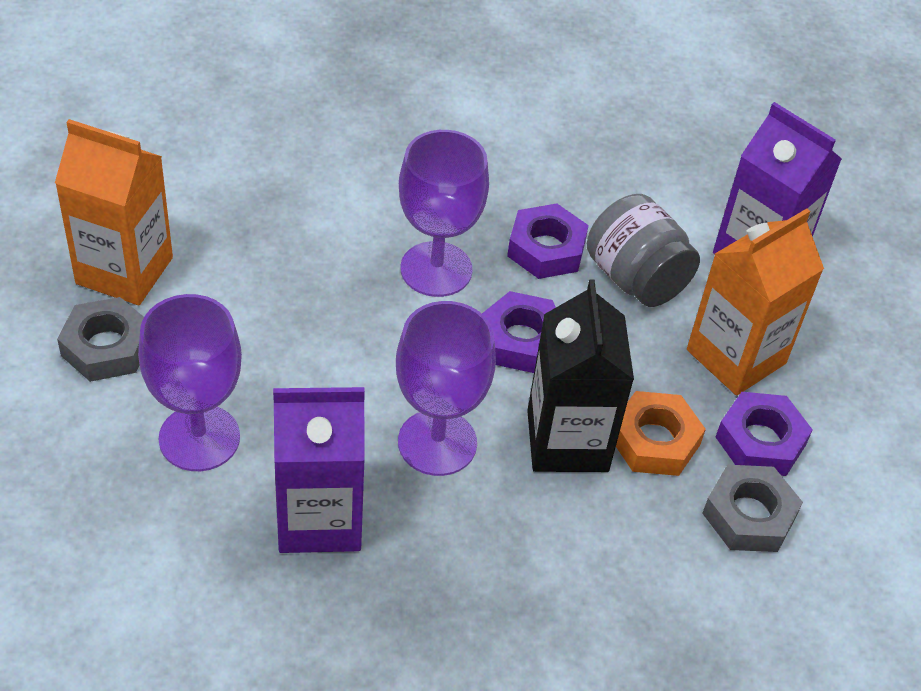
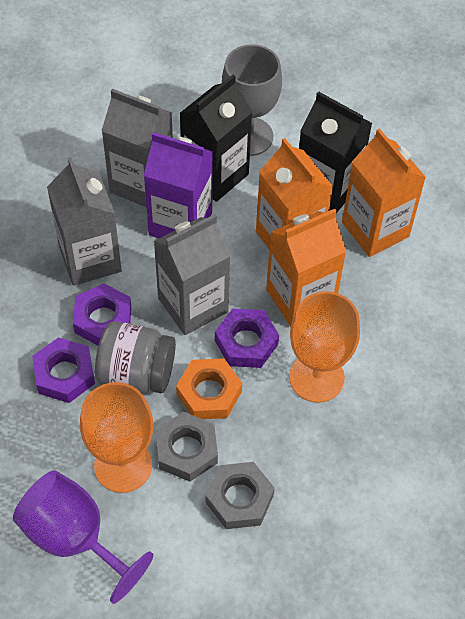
black carton: [527,279,634,472] = 1 -> [179,75,252,202] [299,91,372,213] = 2
grey carton: none = 0 -> [47,157,122,286] [101,89,173,207] [154,214,231,335] = 3
grey goblet: none = 0 -> [222,44,282,156] = 1
orange carton: [55,119,173,305] [687,209,824,396] = 2 -> [256,138,333,250] [266,209,347,327] [342,128,426,257] = 3
orange goblet: none = 0 -> [80,382,153,493] [289,291,360,403] = 2
purple carton: [273,387,365,553] [713,102,842,254] = 2 -> [144,132,213,238] = 1
purple goblet: [138,294,242,471] [396,301,496,476] [399,130,489,297] = 3 -> [13,470,154,604] = 1

